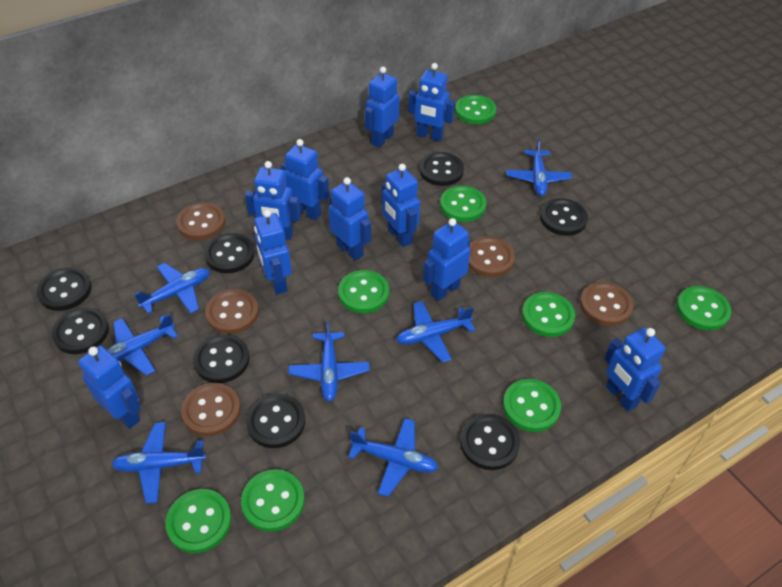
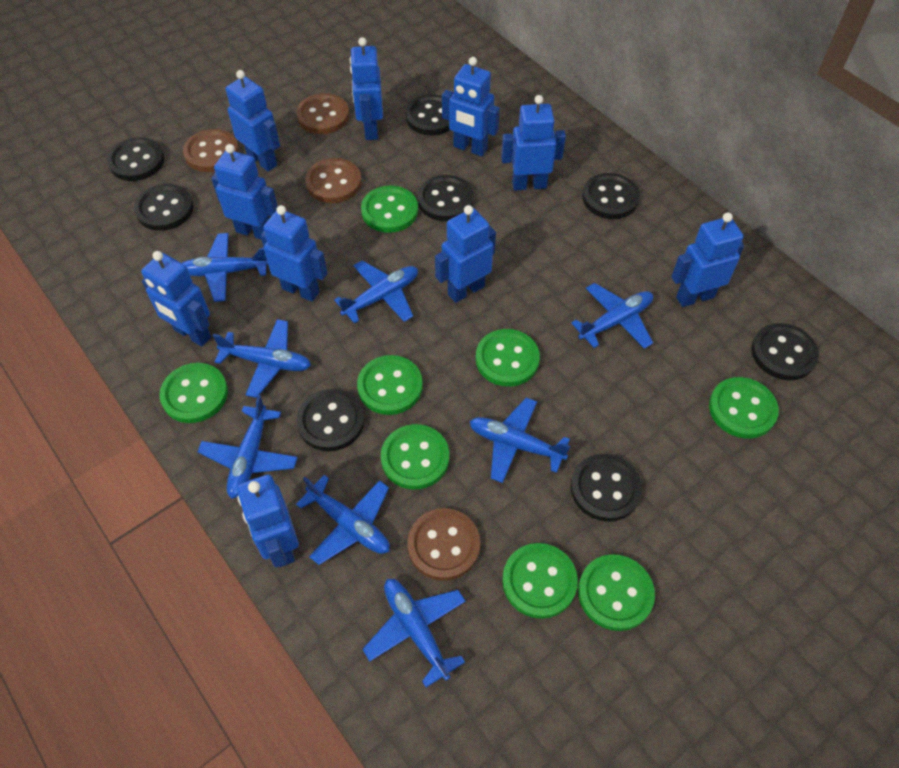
blue plane: [107,314,178,376] [111,422,206,504] [134,263,210,314] [288,320,370,402] [348,418,438,497] [396,301,475,363] [507,139,572,196] = 7 -> [182,233,268,302] [198,395,298,499] [213,319,311,398] [296,475,390,565] [334,260,418,324] [363,579,466,688] [469,398,570,483] [571,283,653,349] = 8
brown button: [176,202,225,240] [181,383,241,436] [205,289,259,334] [469,237,515,277] [580,282,633,326] = 5 -> [183,129,239,172] [296,93,349,134] [305,158,361,203] [408,508,480,581] = 4

